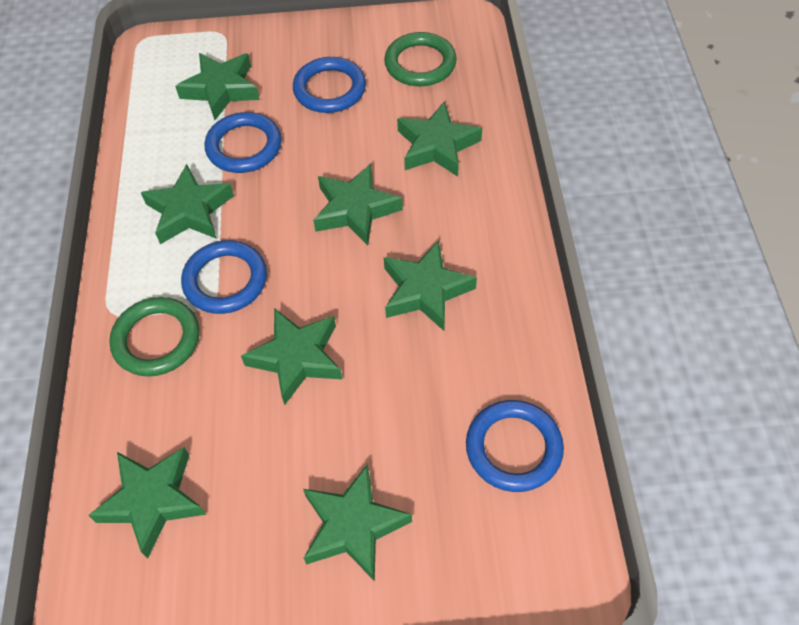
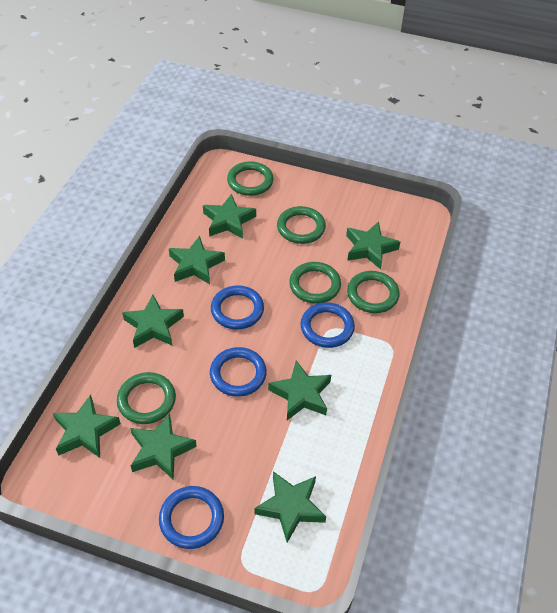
green ring: [109,297,199,377] [384,32,457,86] = 2 -> [117,372,176,424] [227,161,273,196] [277,206,326,244] [289,262,341,304] [347,271,399,313] = 5

